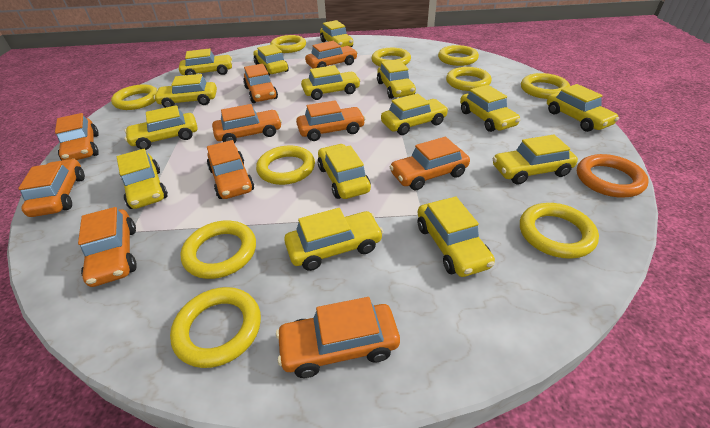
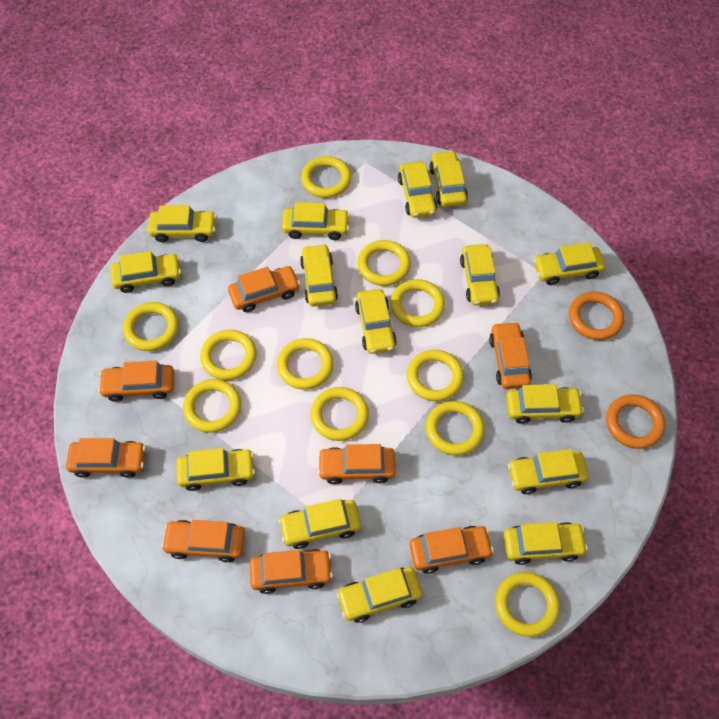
orange car: [18,159,85,217] [55,113,99,161] [78,207,137,287] [207,140,254,199] [212,104,282,144] [243,64,278,103] [276,297,400,378] [296,100,366,141] [305,41,358,68] [389,137,470,191] = 10 -> [66,438,146,478] [98,361,174,402] [161,520,245,562] [228,266,300,312] [250,549,333,594] [318,444,396,484] [410,526,494,573] [489,321,532,389] = 8
orange ring: [577,154,648,198] = 1 -> [569,291,624,340] [606,394,665,449] = 2
yellow ring: [111,84,157,110] [170,287,261,368] [180,221,256,279] [256,146,315,185] [270,35,306,53] [371,48,411,67] [438,45,479,66] [446,67,492,91] [520,203,599,259] [521,73,570,99] = 10 -> [123,302,179,351] [183,379,241,433] [200,330,257,380] [277,338,334,390] [301,156,351,198] [310,387,369,441] [357,240,411,286] [390,279,445,327] [407,350,464,401] [426,401,485,455] [495,572,560,637] = 11

